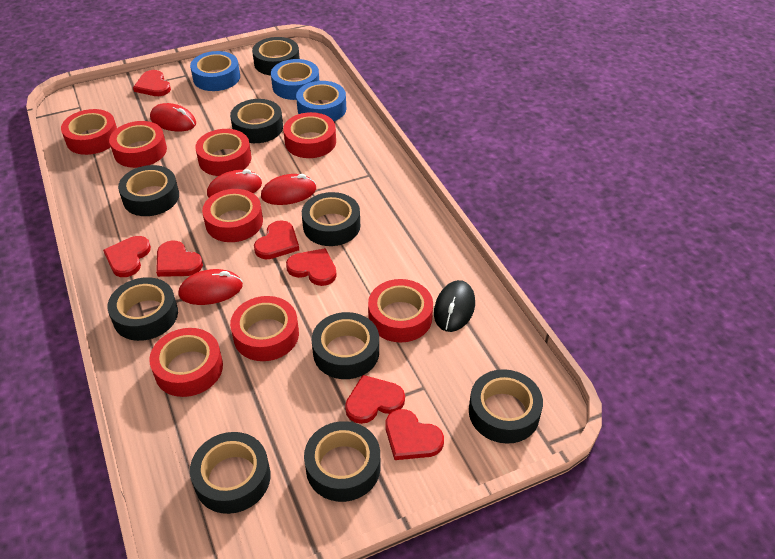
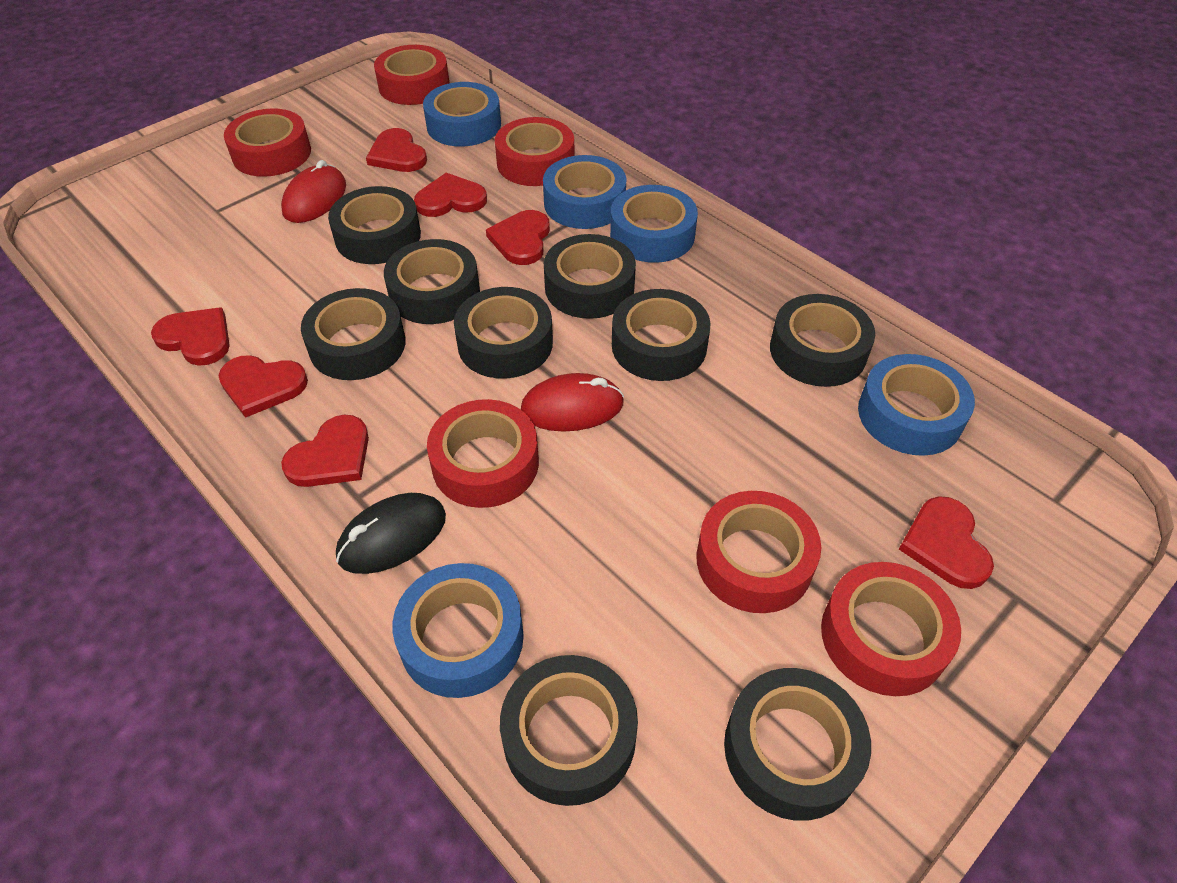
blue tape: [190,51,240,91] [271,59,319,100] [296,81,346,121] = 3 -> [393,563,524,698] [423,82,501,147] [543,155,626,229] [610,185,698,263] [858,354,975,456] = 5
red mouse: [150,103,196,131] [179,269,243,305] [207,169,262,198] [261,174,316,205] = 4 -> [281,160,346,223] [521,373,624,432] = 2
red tape: [61,109,117,155] [109,121,167,168] [149,328,223,397] [195,129,252,176] [202,189,263,242] [230,296,299,361] [283,112,336,158] [368,279,433,343] = 8 -> [224,108,311,177] [374,45,449,105] [427,399,539,508] [495,117,575,186] [696,491,821,613] [821,562,961,696] = 6

